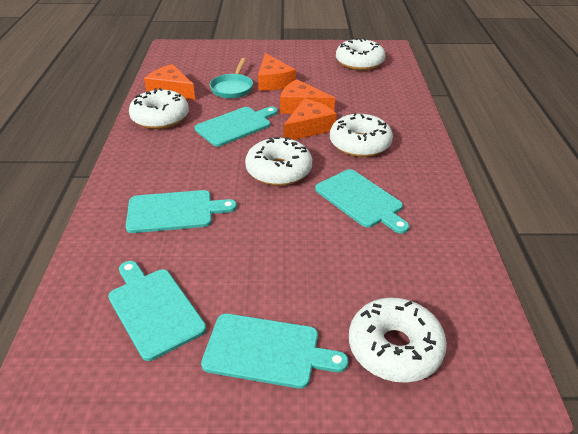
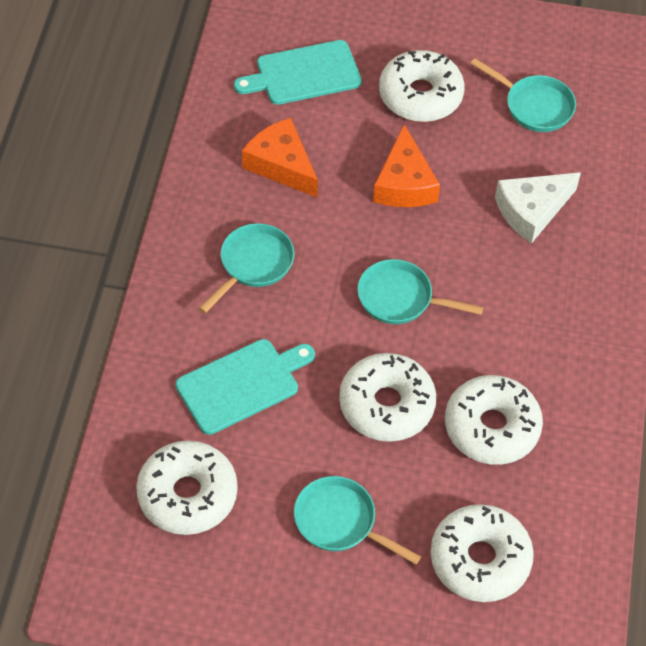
orange cheese: [144,64,195,100] [258,53,296,91] [280,79,335,114] [284,98,337,140] = 4 -> [242,118,318,197] [373,124,440,207] = 2
turquoise cutting board: [108,261,206,361] [126,190,237,233] [194,107,278,147] [201,314,348,389] [315,169,409,234] = 5 -> [175,339,315,435] [234,40,362,105] = 2
turquoise pan: [210,58,253,99] = 1 -> [199,223,294,313] [294,476,421,564] [357,259,484,324] [470,58,576,132] = 4
white cheese: none = 0 -> [495,172,581,244] = 1

